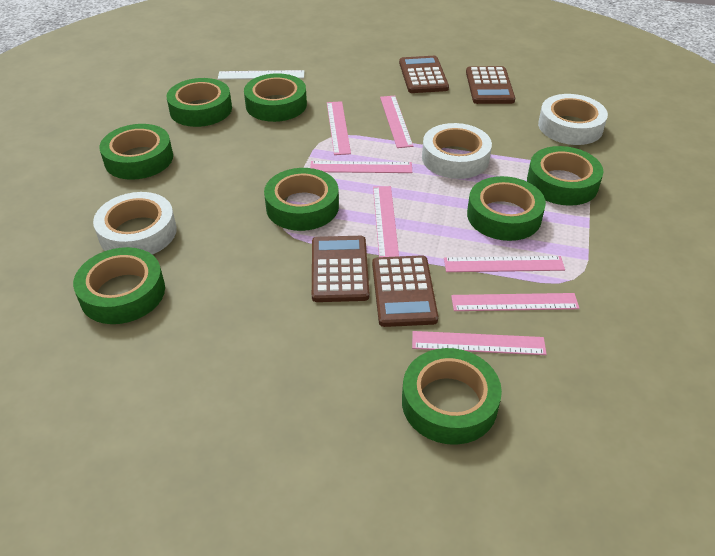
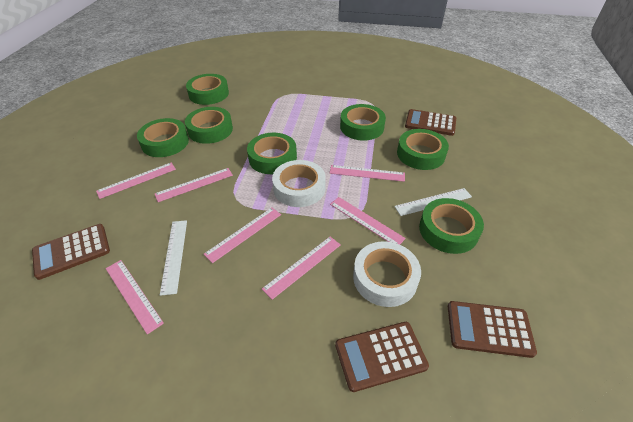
green tape: [73,247,165,324] [99,124,173,180] [166,78,232,127] [244,73,307,122] [264,168,339,231] [402,348,502,445] [467,176,546,241] [527,146,603,206] = 8 -> [137,118,189,157] [185,107,233,144] [186,74,229,105] [247,133,297,174] [340,104,386,141] [397,129,449,170] [419,198,484,254] = 7
white ruler: [218,70,304,80] = 1 -> [160,220,187,296] [394,188,472,216] = 2
white tape: [93,192,177,255] [422,123,492,179] [538,94,608,145] = 3 -> [272,160,326,207] [353,241,421,307] = 2

